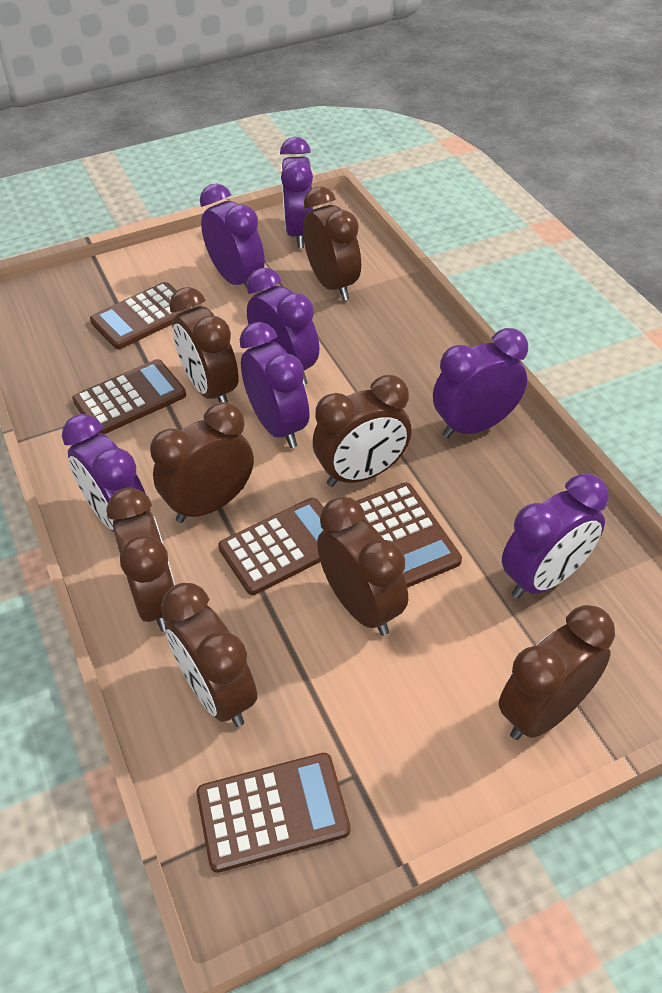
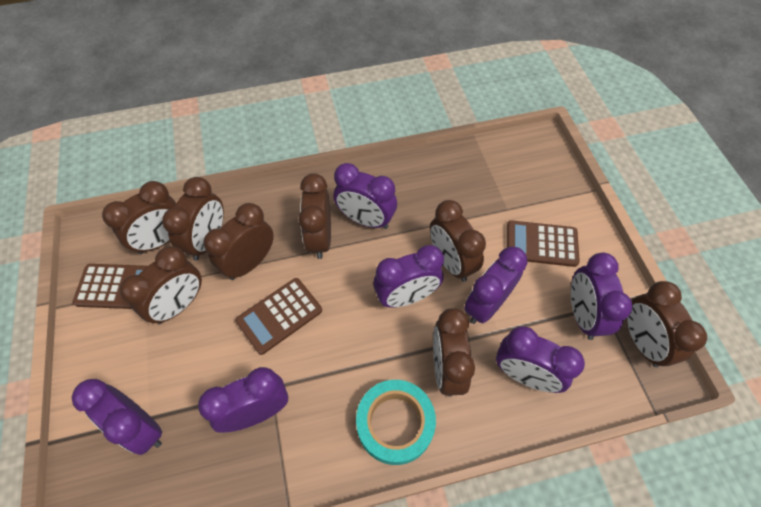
brown calculator: [72,359,186,434] [90,282,194,349] [196,753,351,873] [218,498,323,595] [357,482,462,588] = 5 -> [72,264,147,309] [236,278,322,355] [506,220,580,267] = 3
turquoise tape: none = 0 -> [356,380,436,465] = 1

